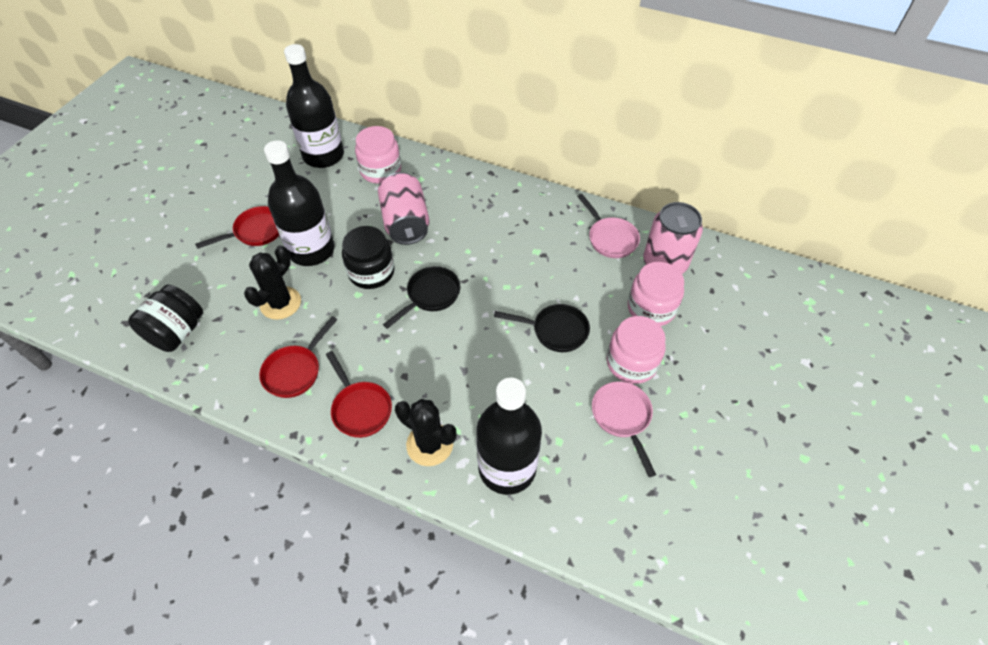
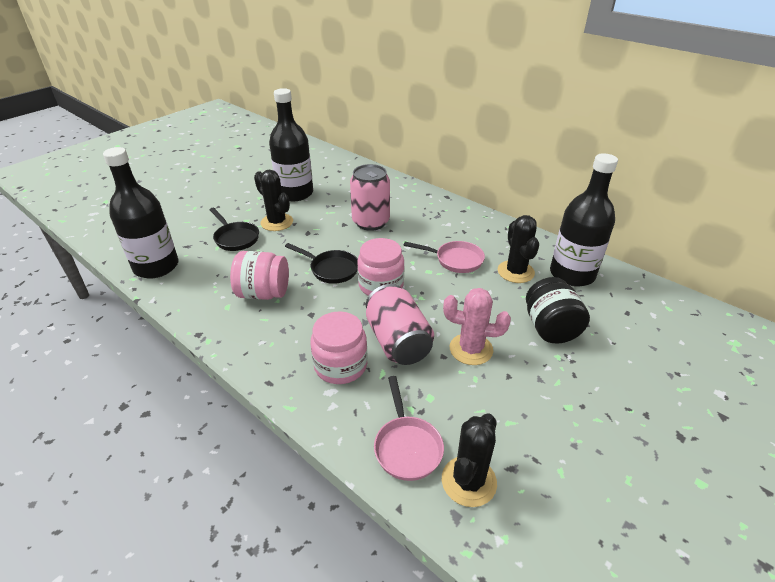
black cactus: [244,245,301,320] [395,399,456,466] = 2 -> [254,170,293,231] [442,413,497,507] [498,215,539,283] = 3
black jar: [128,285,203,352] [342,226,395,289] = 2 -> [526,277,590,343] = 1
pink cactus: none = 0 -> [443,288,511,365] = 1
red pan: [195,206,279,249] [259,316,338,398] [326,351,392,438] = 3 -> none = 0

